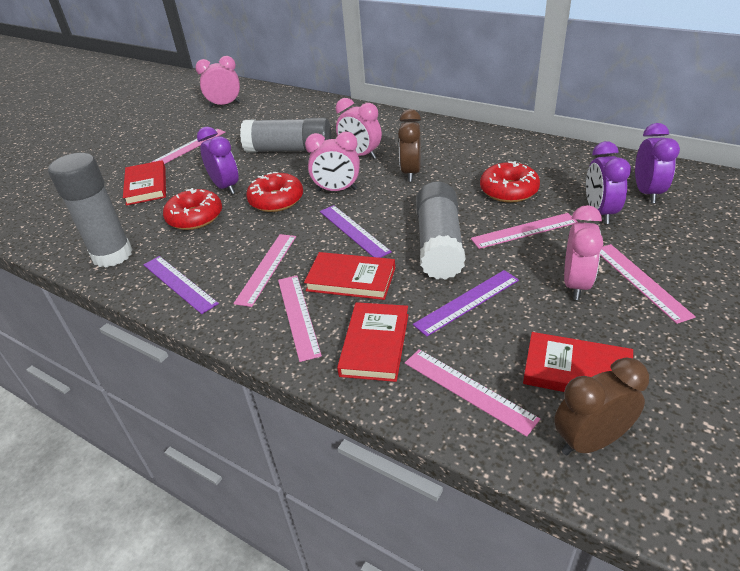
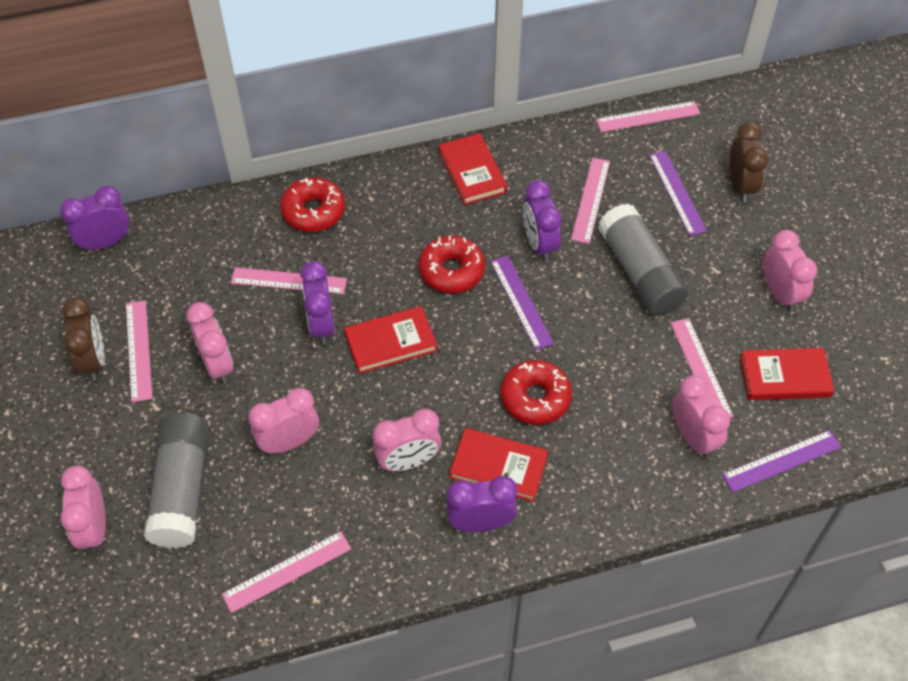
grey glue stick: [48,153,133,267] [240,118,331,153] [416,182,466,280] = 3 -> [144,412,209,548] [598,203,689,316] = 2
pink clock: [195,56,240,107] [305,132,360,192] [336,98,382,159] [564,205,603,300] = 4 -> [60,466,106,554] [186,302,234,384] [248,388,319,454] [373,409,441,471] [673,375,730,458] [763,230,817,312] = 6
purple clock: [197,127,239,194] [586,141,631,224] [635,123,680,203] = 3 -> [60,186,129,252] [300,261,335,345] [446,476,517,532] [523,180,562,262] = 4

